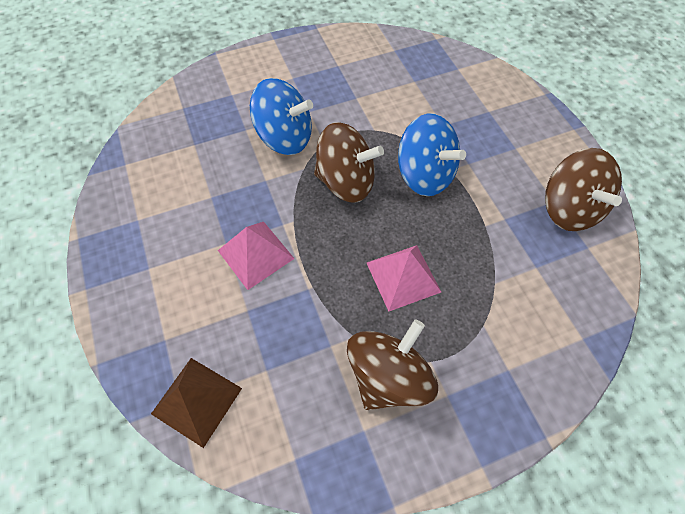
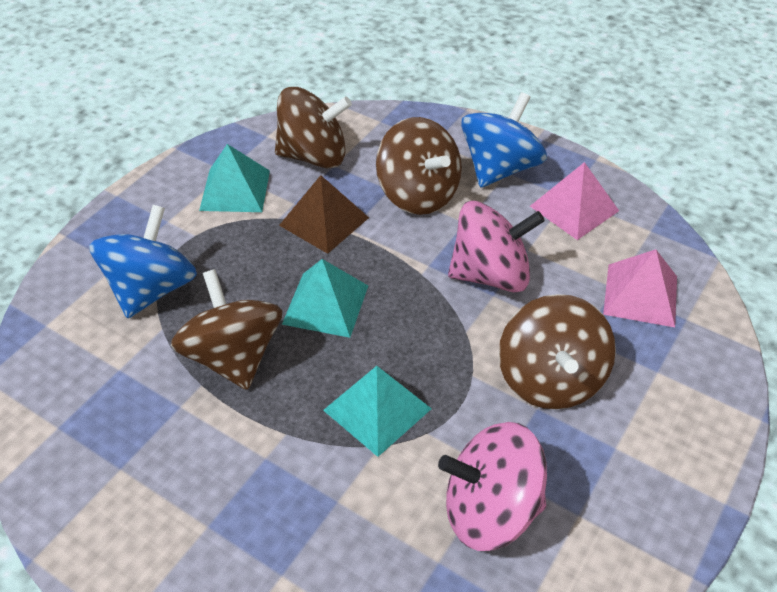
brown spinning top: [314,122,384,203] [347,319,438,410] [545,148,622,231] = 3 -> [171,269,282,390] [275,87,352,168] [376,117,462,215] [499,294,616,409] = 4
pink spinning top: none = 0 -> [438,422,547,551] [448,201,545,292] = 2
turquoise pyramid: none = 0 -> [199,144,270,212] [282,259,368,338] [323,366,432,457] = 3

